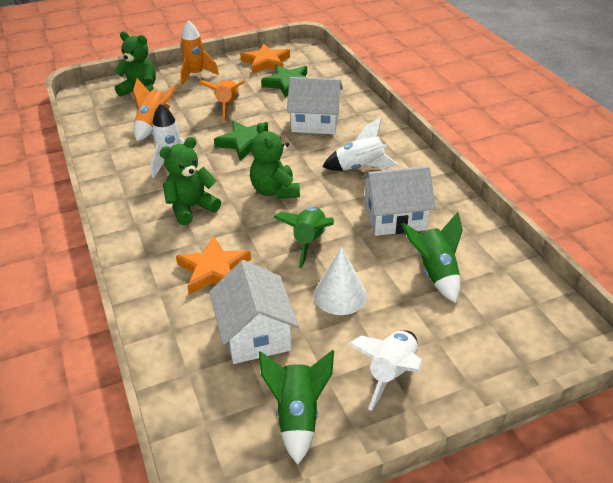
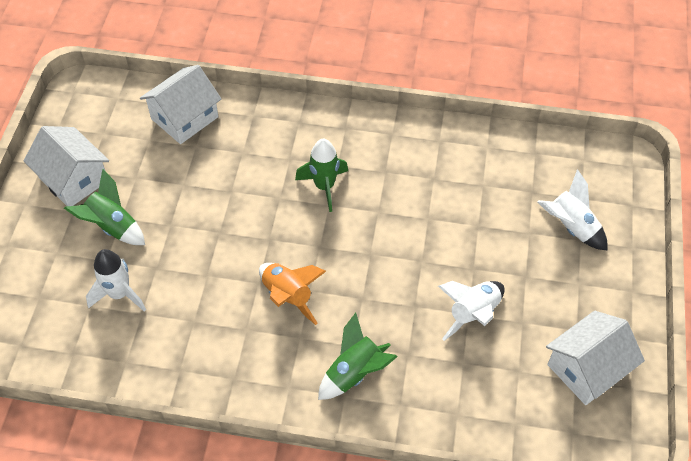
green star: [214,121,268,161] [261,65,307,98] = 2 -> none = 0
green teddy bear: [114,32,156,96] [159,137,221,225] [250,123,300,199] = 3 -> none = 0
orange rocket: [133,78,178,141] [180,20,219,85] [199,79,245,121] = 3 -> [259,263,326,325] = 1
orange star: [176,236,251,295] [240,44,290,74] = 2 -> none = 0
white cone: [314,247,367,315] = 1 -> none = 0

